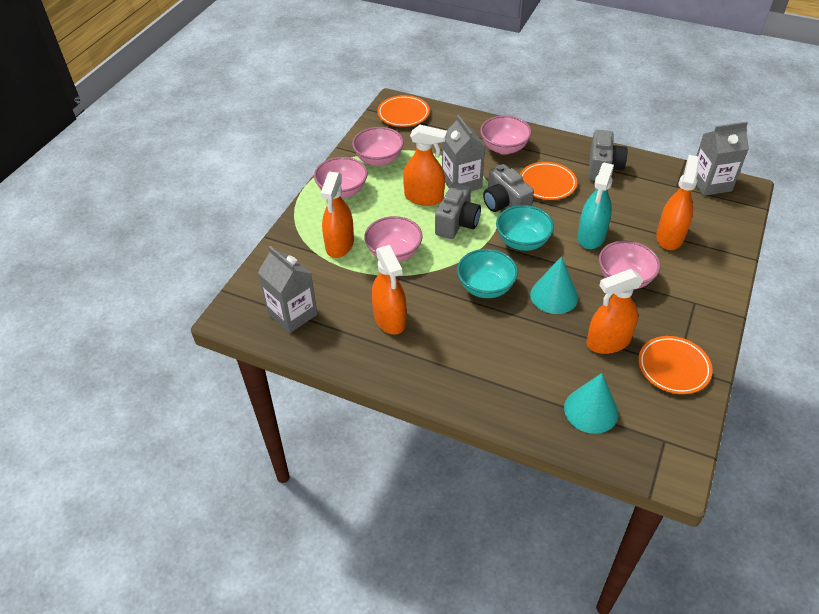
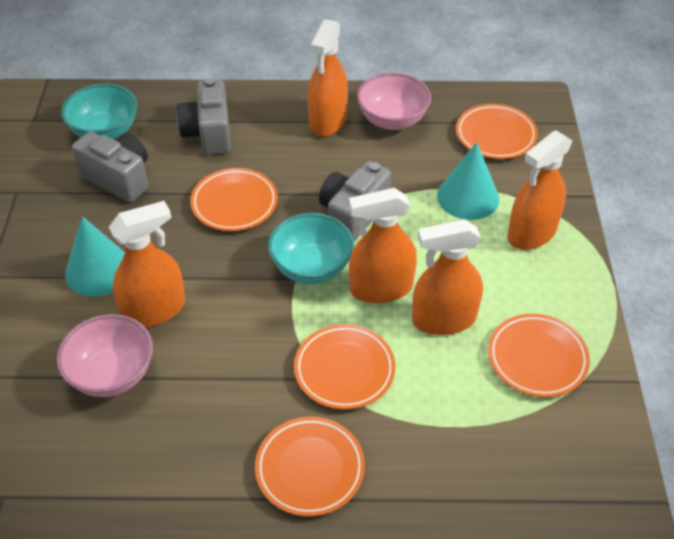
grey carton: [258,246,318,333] [442,115,485,191] [696,121,749,196] = 3 -> none = 0
orange plate: [377,95,430,127] [520,162,577,200] [638,336,713,394] = 3 -> [190,168,278,231] [255,417,365,517] [294,324,395,410] [456,104,538,159] [488,314,590,397] = 5
pink bowl: [314,157,368,198] [352,127,404,166] [364,216,423,262] [480,115,532,155] [599,241,660,289] = 5 -> [57,314,153,397] [357,73,431,130] = 2
turquoise spray bottle: [577,163,614,249] = 1 -> none = 0

